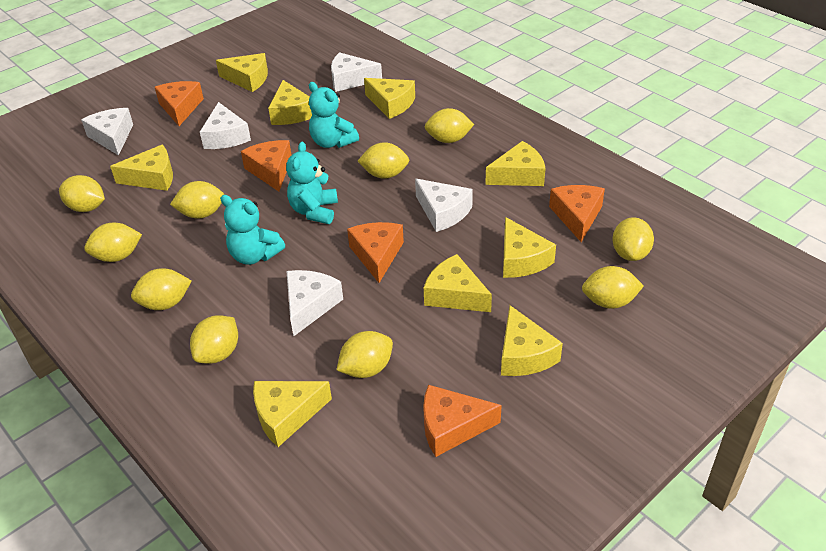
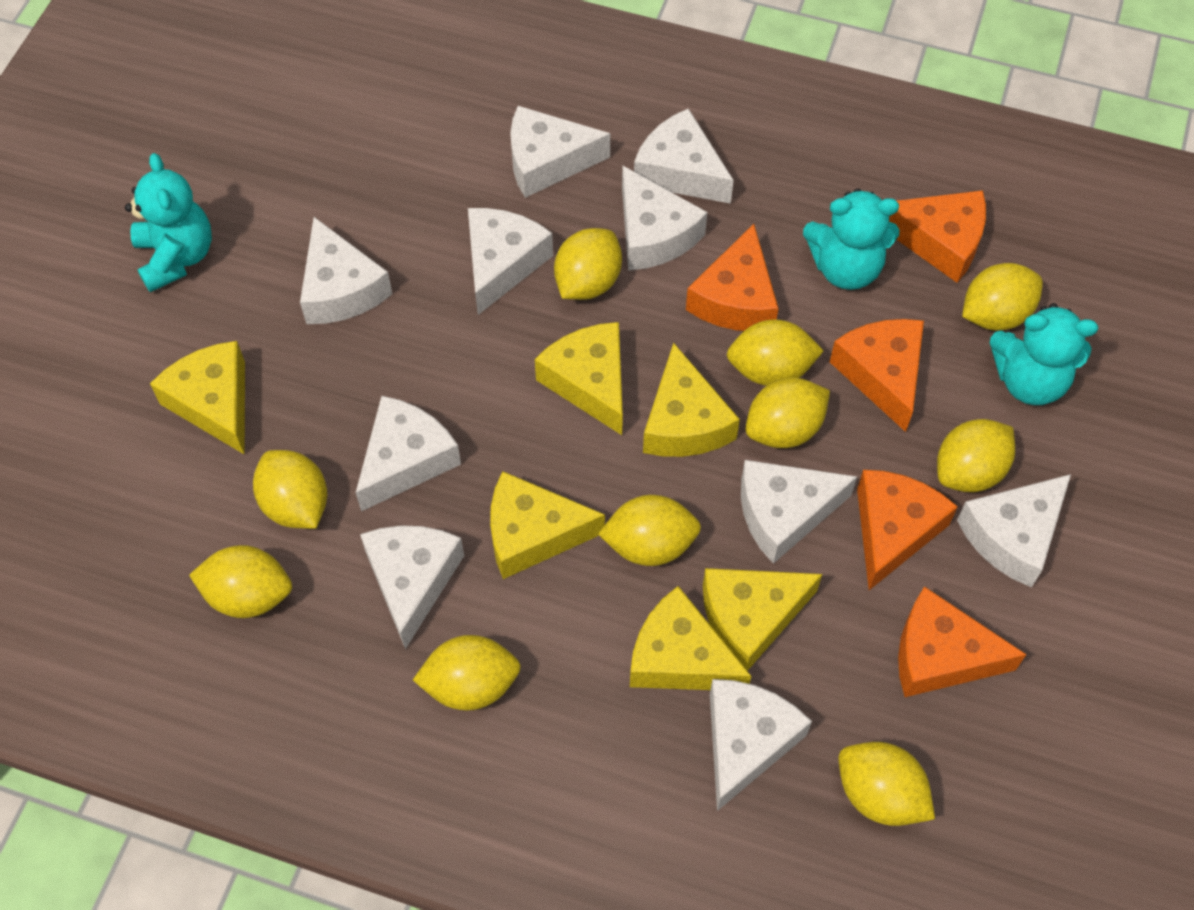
white cheese: [81,108,133,156] [200,102,251,149] [286,270,343,336] [331,52,382,92] [415,179,473,232] = 5 -> [300,217,392,324] [356,396,461,511] [360,525,464,649] [468,208,553,315] [510,106,610,198] [622,166,707,271] [634,108,734,204] [710,679,812,811] [741,460,857,564] [957,474,1071,588] = 10
yellow cheese: [110,145,173,191] [216,53,268,92] [253,381,332,447] [268,80,312,125] [364,78,415,119] [424,254,492,312] [485,141,546,186] [501,305,563,376] [503,217,556,278] = 9 -> [150,341,245,455] [490,471,605,579] [535,322,623,435] [630,586,751,690] [643,343,740,457] [703,568,822,671] = 6

